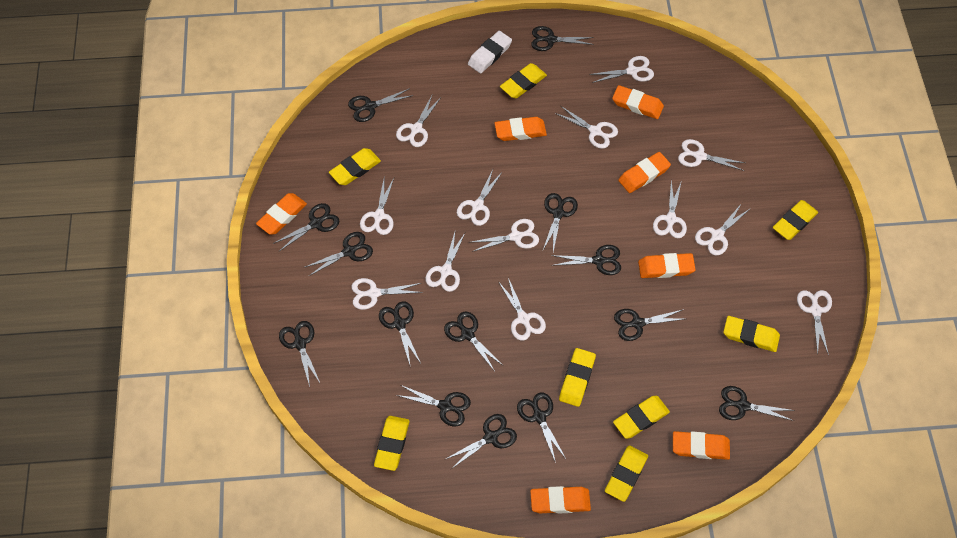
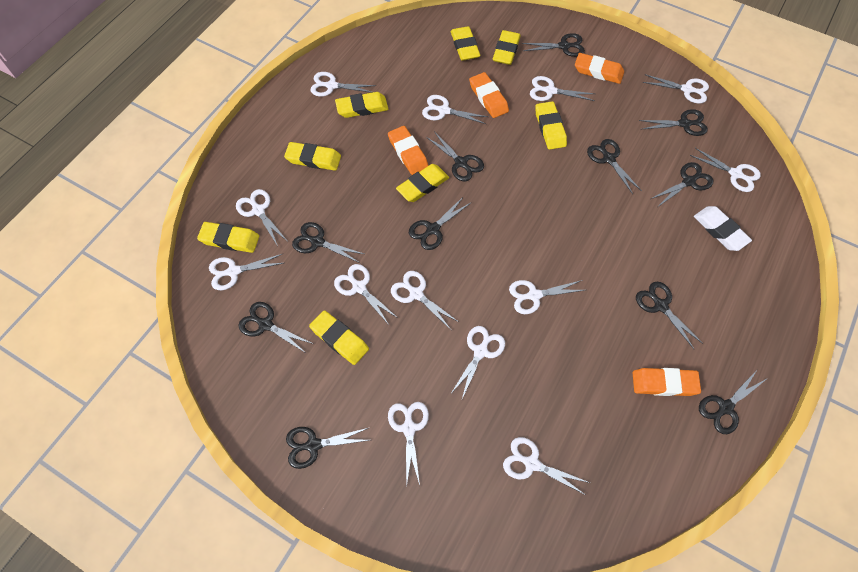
black scissors: [273,203,339,251] [279,321,320,387] [305,232,373,276] [348,88,414,122] [379,301,421,368] [396,385,471,427] [444,311,504,370] [444,414,517,469] [517,392,566,463] [531,26,594,51] [543,193,578,252] [551,245,621,275] [614,309,684,341] [719,386,795,421] = 14 -> [238,302,313,354] [286,427,369,469] [292,222,364,263] [409,196,472,250] [426,131,484,182] [521,33,585,57] [587,139,642,194] [636,281,703,349] [639,109,708,136] [651,162,713,207] [699,369,768,434] = 11
orange eraser: [256,193,307,235] [495,117,547,141] [530,486,591,514] [612,85,664,119] [618,152,671,193] [638,253,696,278] [673,431,730,460] = 7 -> [388,126,429,175] [469,72,509,118] [575,53,624,84] [633,368,701,396] = 4

